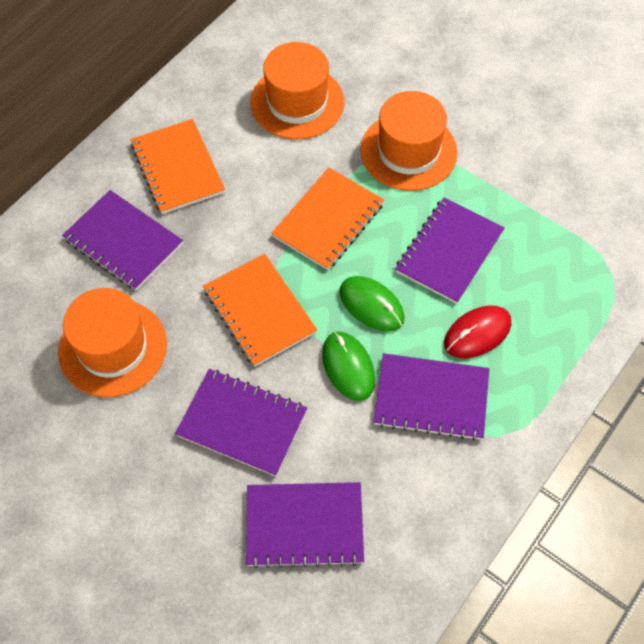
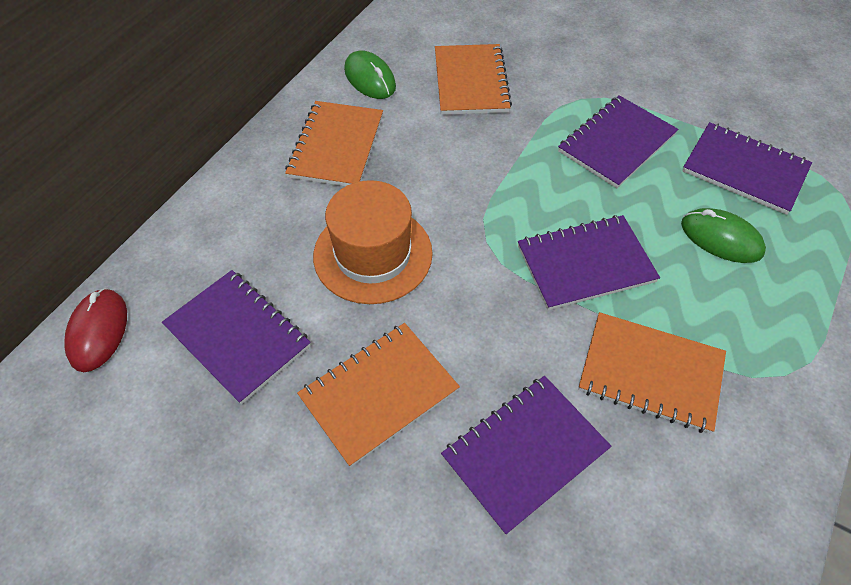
orange hat: [58,288,167,397] [251,42,344,139] [360,91,458,191] = 3 -> [313,180,433,304] = 1
orange notebook: [131,119,225,214] [203,254,317,367] [271,167,384,270] = 3 -> [285,101,383,186] [297,323,460,467] [435,44,512,115] [578,312,726,433] = 4

